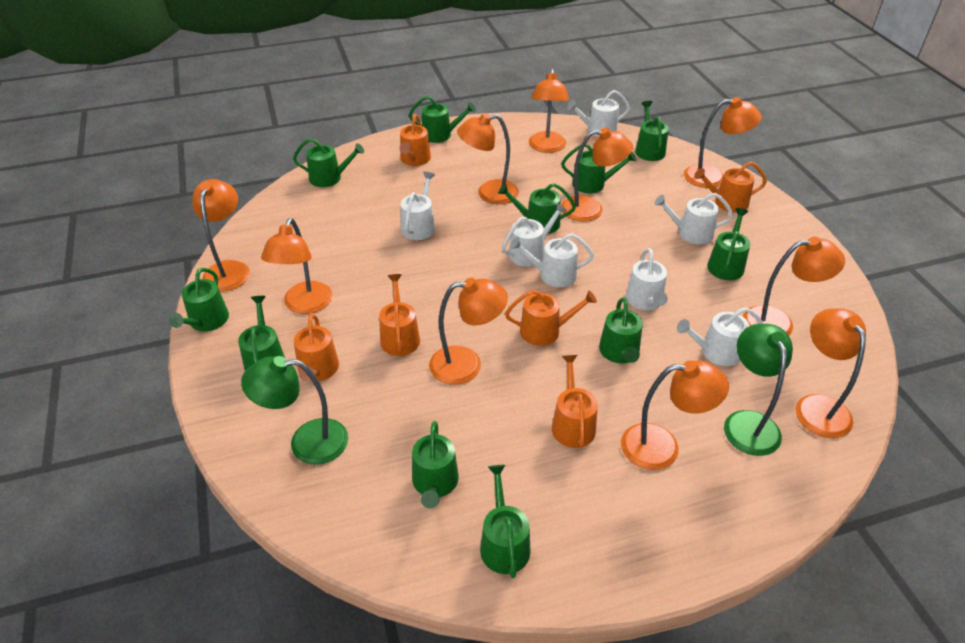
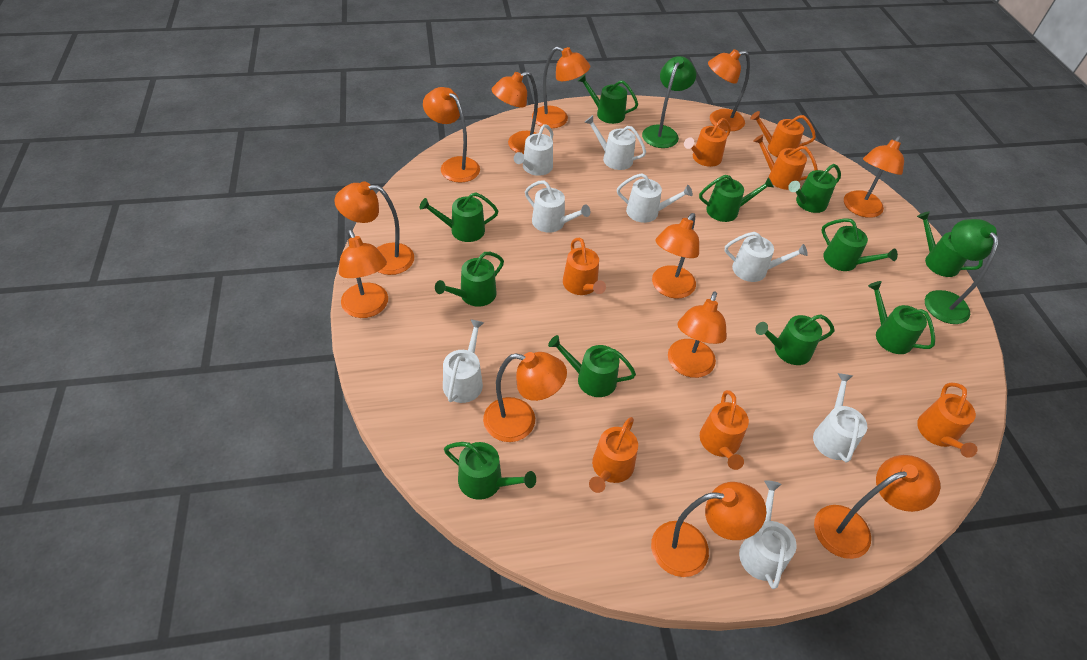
orange lamp: [193,179,250,292] [261,218,332,314] [429,278,508,385] [457,113,519,204] [529,68,569,153] [561,128,633,222] [621,360,729,470] [684,97,762,188] [743,237,845,335] [795,308,866,438] = 10 -> [334,181,414,275] [339,230,388,318] [423,87,480,183] [483,352,567,442] [492,72,538,154] [532,46,590,128] [651,482,766,577] [652,213,699,299] [668,292,727,378] [708,49,750,131] [814,455,940,559] [844,136,904,218] = 12
orange watering can: [294,314,339,382] [379,274,420,356] [399,114,431,166] [505,290,597,346] [552,355,598,448] [694,162,767,212] = 6 -> [563,238,606,295] [589,417,638,493] [684,118,731,167] [700,390,749,470] [750,111,816,157] [753,134,818,190] [917,383,977,458] = 7
white watering can: [401,172,435,240] [502,203,567,267] [510,233,594,287] [567,90,630,137] [626,248,668,310] [654,193,733,244] [677,307,763,366] = 7 -> [443,319,484,403] [514,124,553,176] [525,180,590,233] [584,115,646,170] [617,173,693,223] [725,232,808,282] [739,480,797,589] [813,373,867,463] = 8

